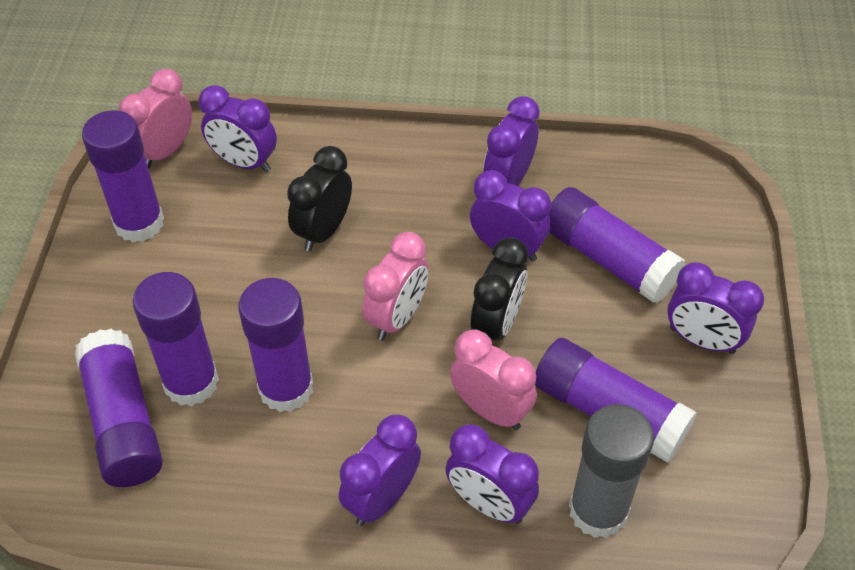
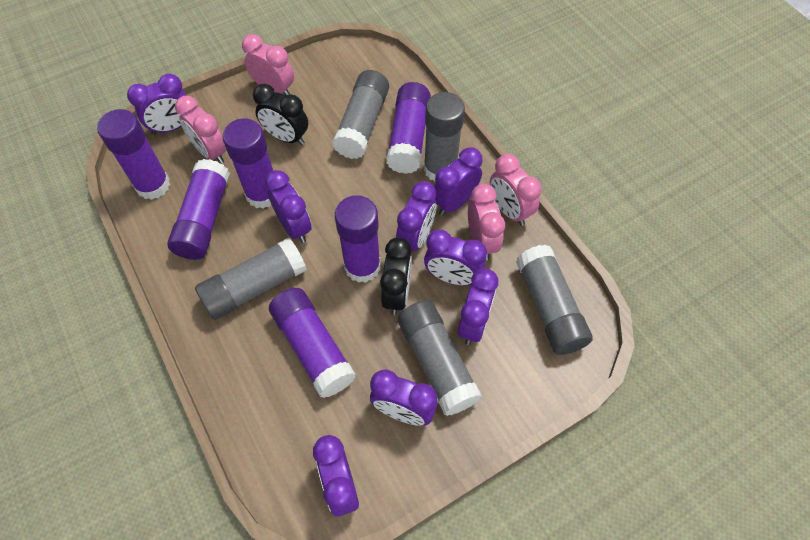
grey glue stick: [569,404,654,538] = 1 -> [195,237,307,320] [332,70,389,159] [398,300,482,416] [424,92,465,181] [516,245,593,355] = 5
pink clock: [119,68,192,169] [362,232,429,340] [450,329,537,430] = 3 -> [175,96,226,164] [242,34,294,95] [468,184,505,261] [490,154,542,226] = 4
purple clock: [199,85,277,172] [339,414,421,526] [445,424,539,524] [470,170,551,261] [484,96,540,186] [667,262,764,354] = 6 -> [127,74,187,135] [265,170,311,243] [313,435,359,517] [370,370,438,426] [396,181,437,251] [424,229,487,286] [434,147,483,216] [458,268,498,345] = 8

